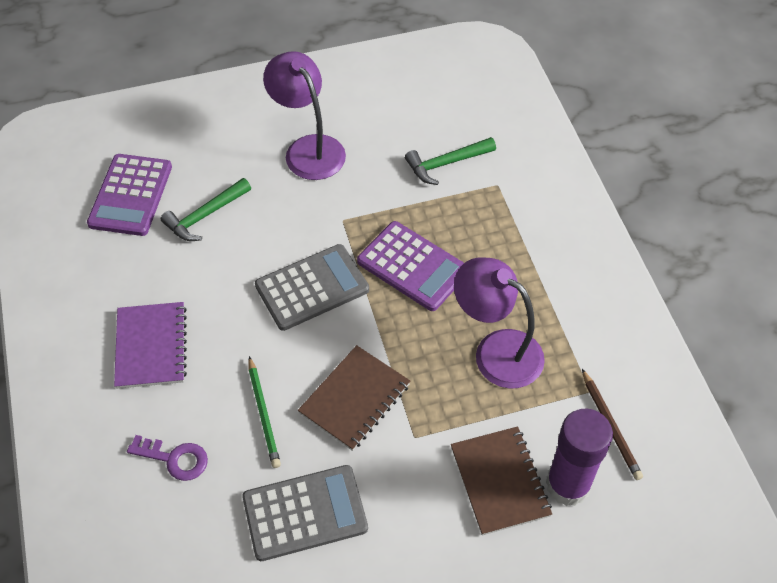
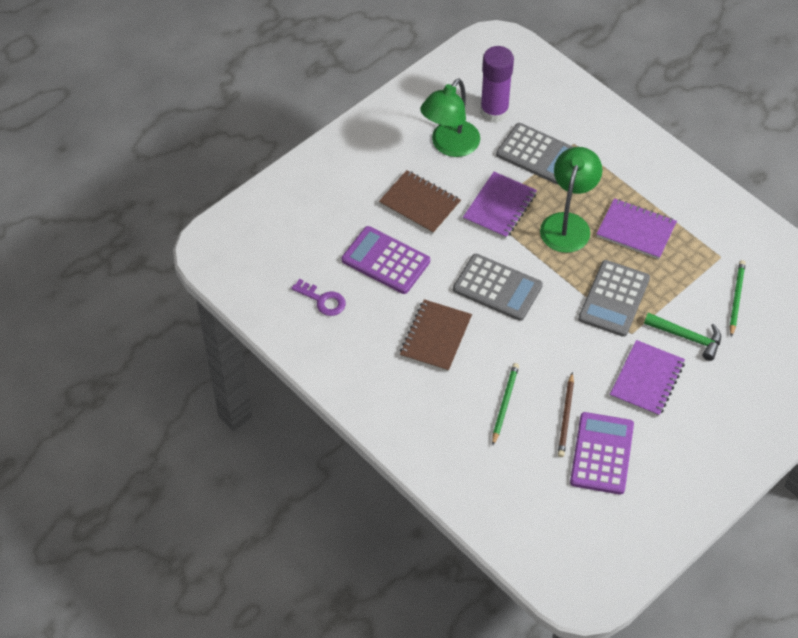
green hammer: [161,178,251,241] [405,137,496,185] = 2 -> [644,313,721,361] = 1
green lamp: none = 0 -> [420,78,480,157] [540,147,602,253] = 2
green pencil: [249,356,281,468] = 1 -> [492,363,519,445] [730,260,746,337] = 2
grey calculator: [242,465,368,561] [255,244,369,331] = 2 -> [453,254,543,321] [496,123,573,185] [578,260,650,337] = 3
purple lamp: [263,51,346,180] [454,257,545,388] = 2 -> none = 0
purple notebook: [114,302,187,389] = 1 -> [463,172,537,239] [596,198,677,259] [610,340,685,417] = 3

